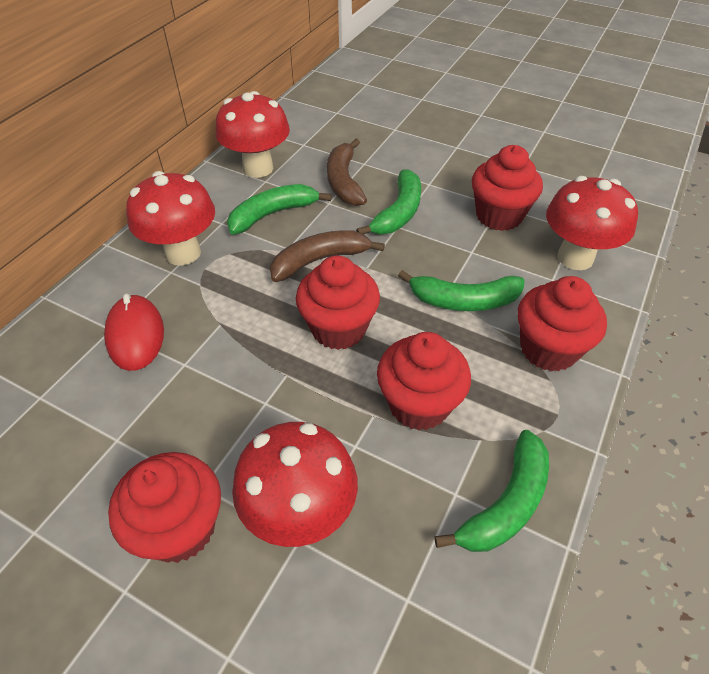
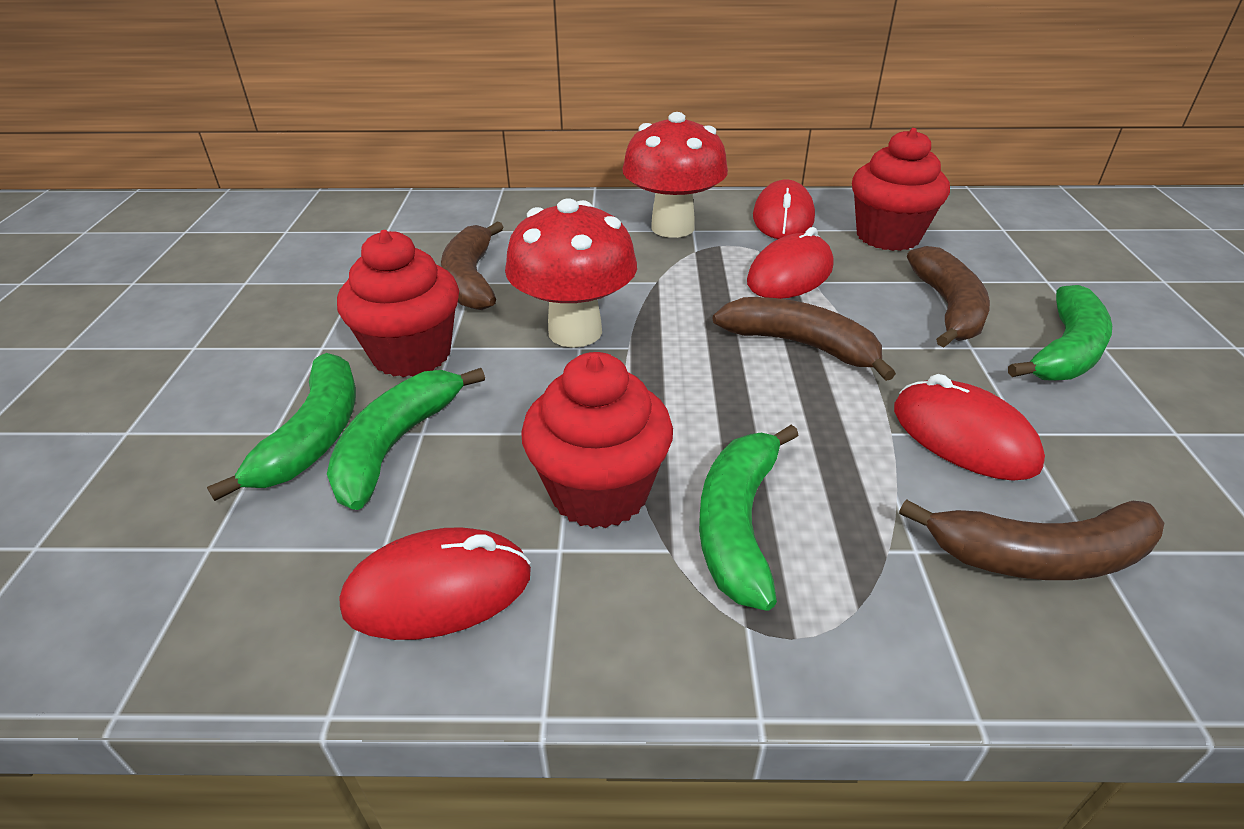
brown banana: [270,230,385,282] [327,139,367,206] = 2 -> [441,221,504,310] [713,297,896,381] [899,499,1164,580] [907,246,990,347] = 4
red cupcake: [108,452,221,563] [296,256,380,350] [377,332,471,430] [472,145,543,231] [518,276,607,372] = 5 -> [337,230,459,377] [521,352,673,528] [852,128,950,251] = 3
red mouse: [104,294,164,371] = 1 -> [339,528,531,640] [747,227,833,299] [753,179,815,239] [894,374,1045,481] = 4
red mushroom: [126,171,215,266] [215,91,290,178] [232,422,358,547] [546,176,638,270] = 4 -> [505,198,637,348] [623,112,728,238] = 2

